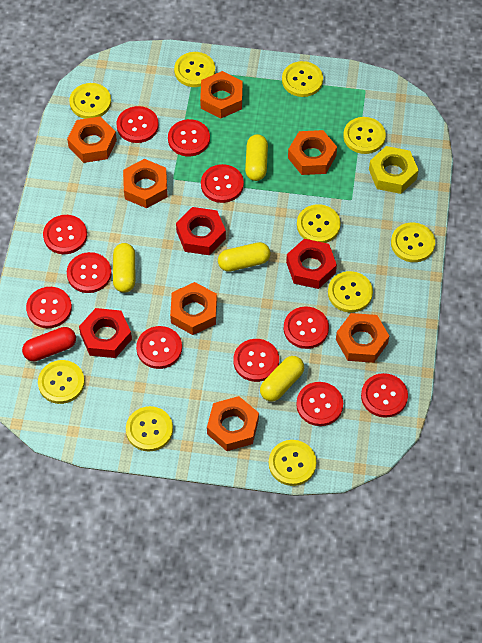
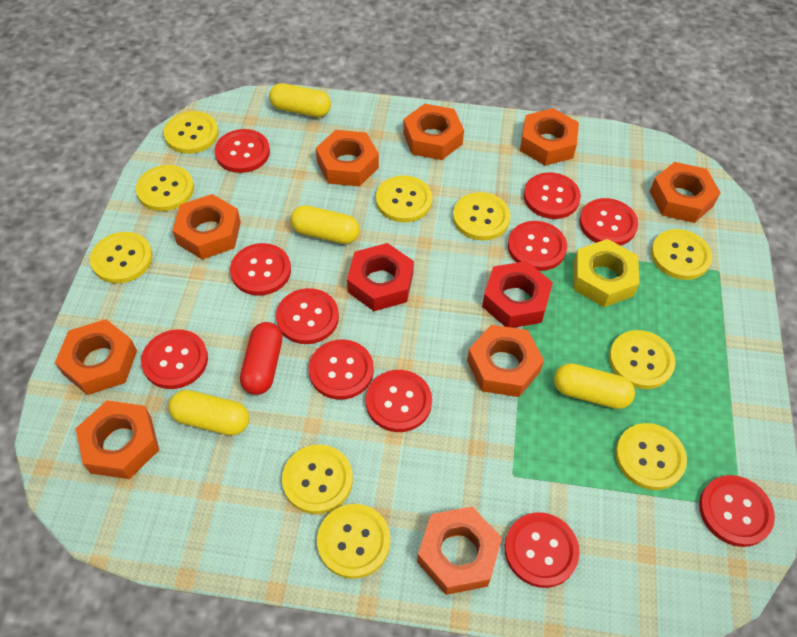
orange nut: [67,116,117,163] [123,159,168,208] [170,282,217,335] [200,71,243,118] [207,396,259,451] [288,130,337,175] [336,313,389,363] = 7 -> [55,319,137,395] [76,400,159,479] [172,194,241,260] [316,130,379,186] [403,104,464,160] [417,507,502,595] [467,325,544,397] [520,108,579,166] [649,162,721,223] = 9
red nut: [79,308,132,358] [176,207,226,255] [286,239,337,289] = 3 -> [347,243,414,311] [482,261,553,328] = 2

